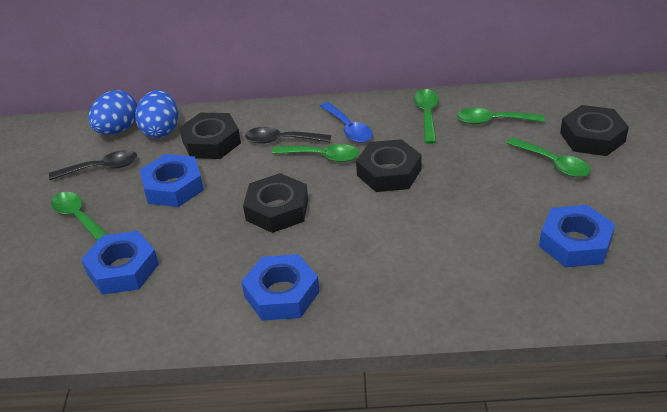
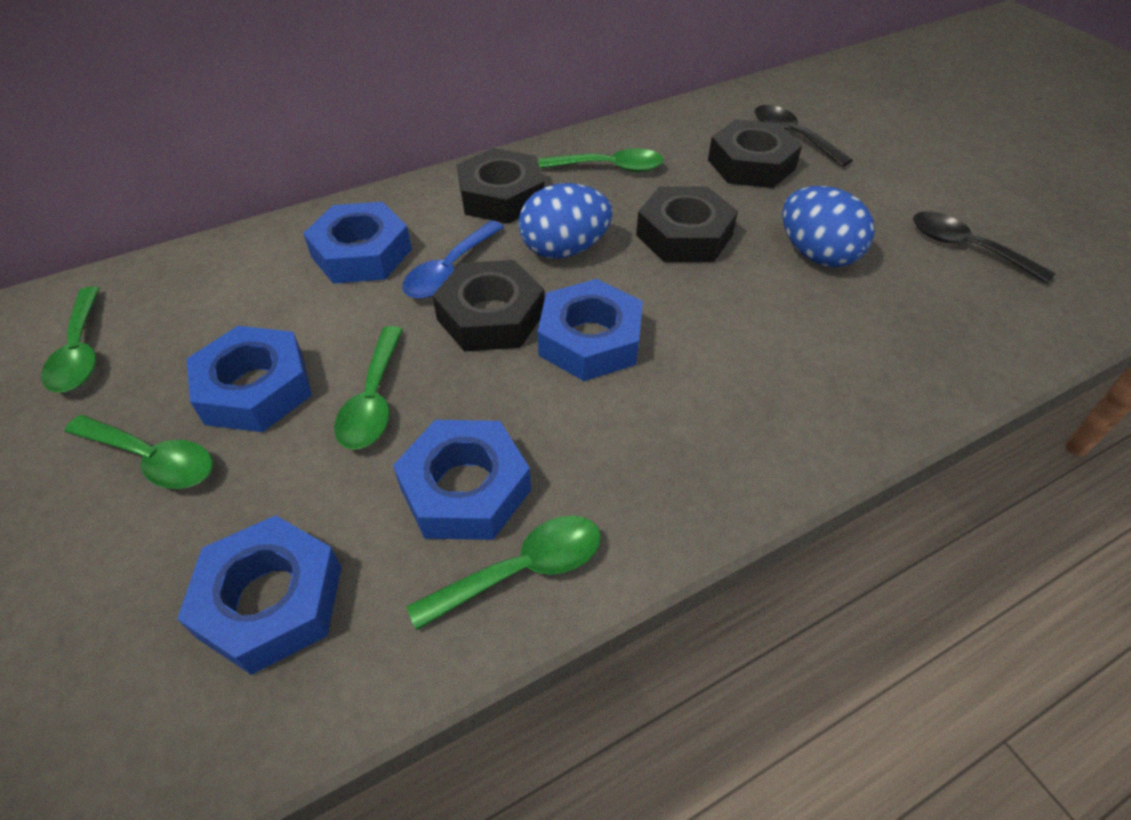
blue nut: [81,231,159,295] [140,154,204,207] [241,254,320,321] [539,205,615,267] = 4 -> [177,515,341,675] [186,326,312,432] [303,202,412,284] [393,420,531,540] [538,279,643,381] = 5

